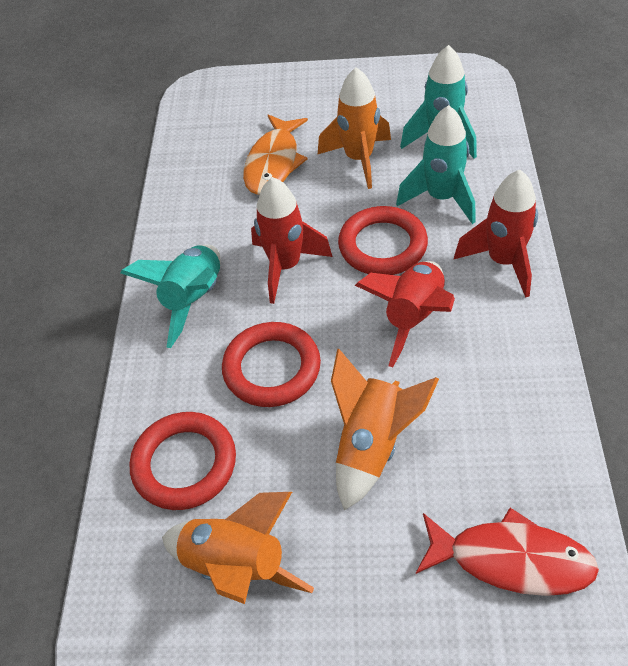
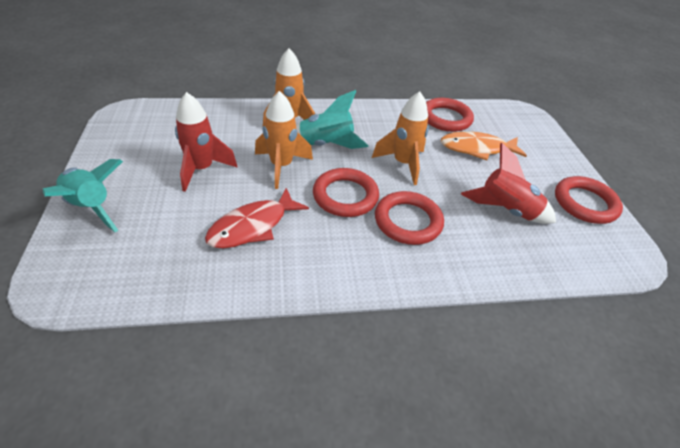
red ring: [130,412,236,510] [222,322,321,407] [338,206,428,275] = 3 -> [313,168,379,217] [375,191,444,245] [426,98,474,132] [555,176,623,224] = 4
red rocket: [251,177,332,304] [355,261,455,367] [454,170,538,298] = 3 -> [175,92,238,192] [461,143,556,224] = 2
turquoise rocket: [120,244,221,348] [396,105,475,224] [400,45,477,159] = 3 -> [43,159,123,232] [296,90,369,149] = 2

